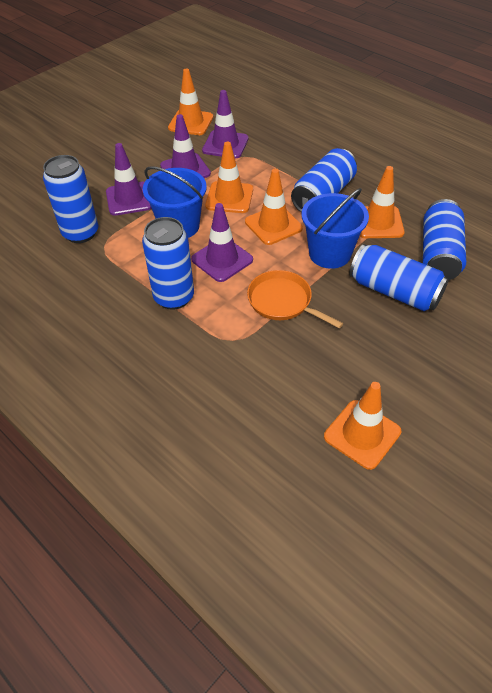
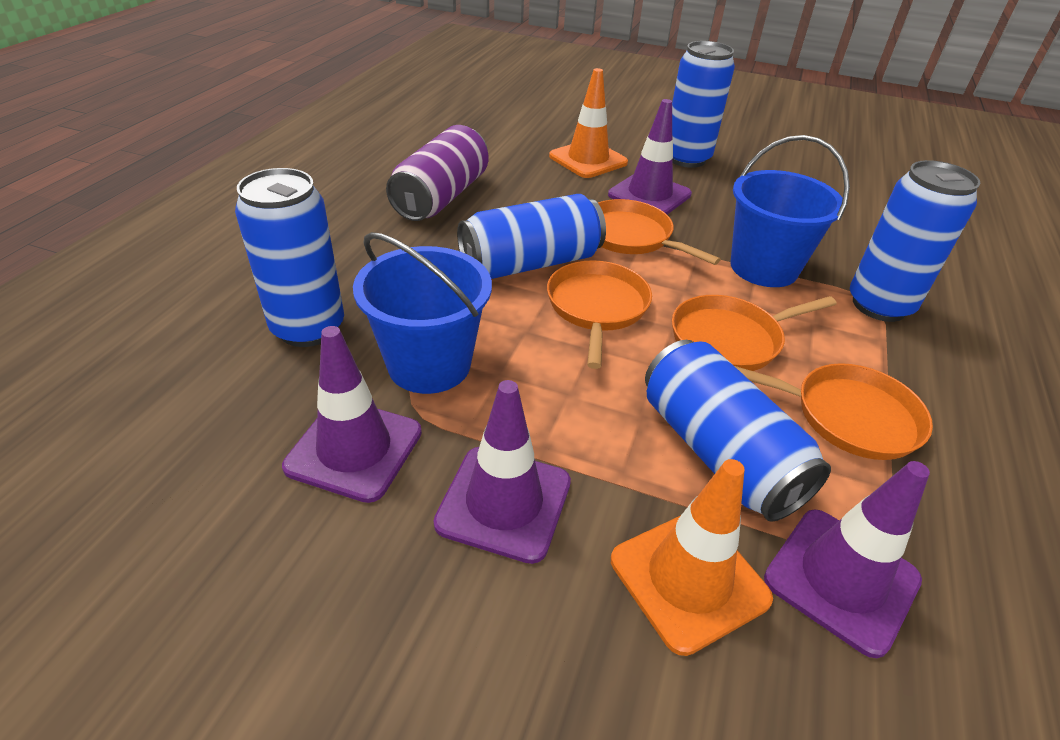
orange pan: [247,270,343,329] = 1 -> [547,260,652,369] [598,199,721,265] [672,295,837,371] [735,363,933,460] = 4
orange traffic cone: [168,69,213,135] [205,142,253,213] [245,169,303,245] [324,382,401,470] [360,166,405,238] = 5 -> [549,68,628,178] [611,459,773,656] = 2
purple can: none = 0 -> [386,125,488,221] = 1

